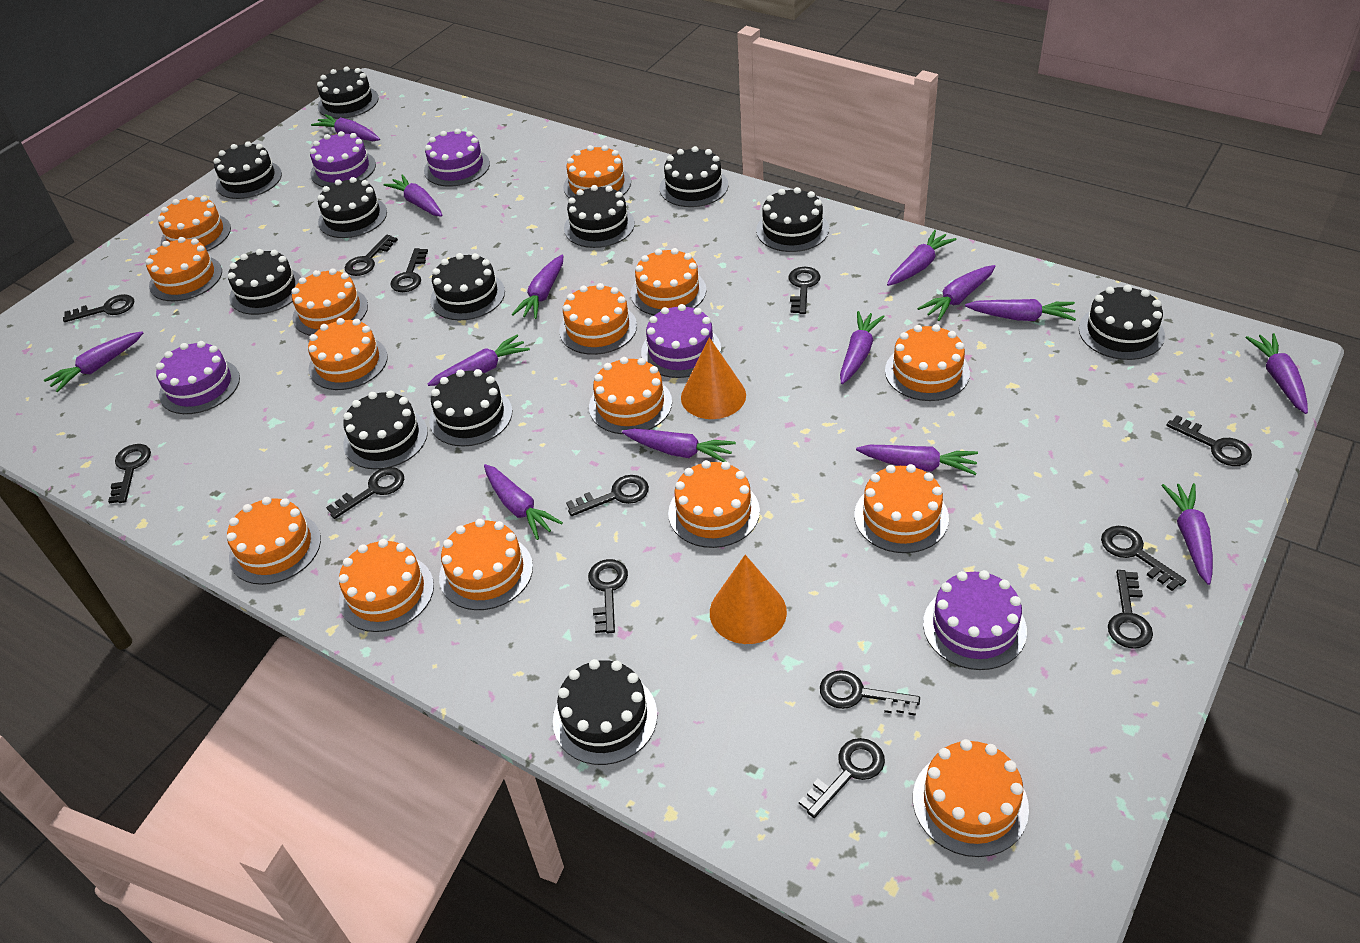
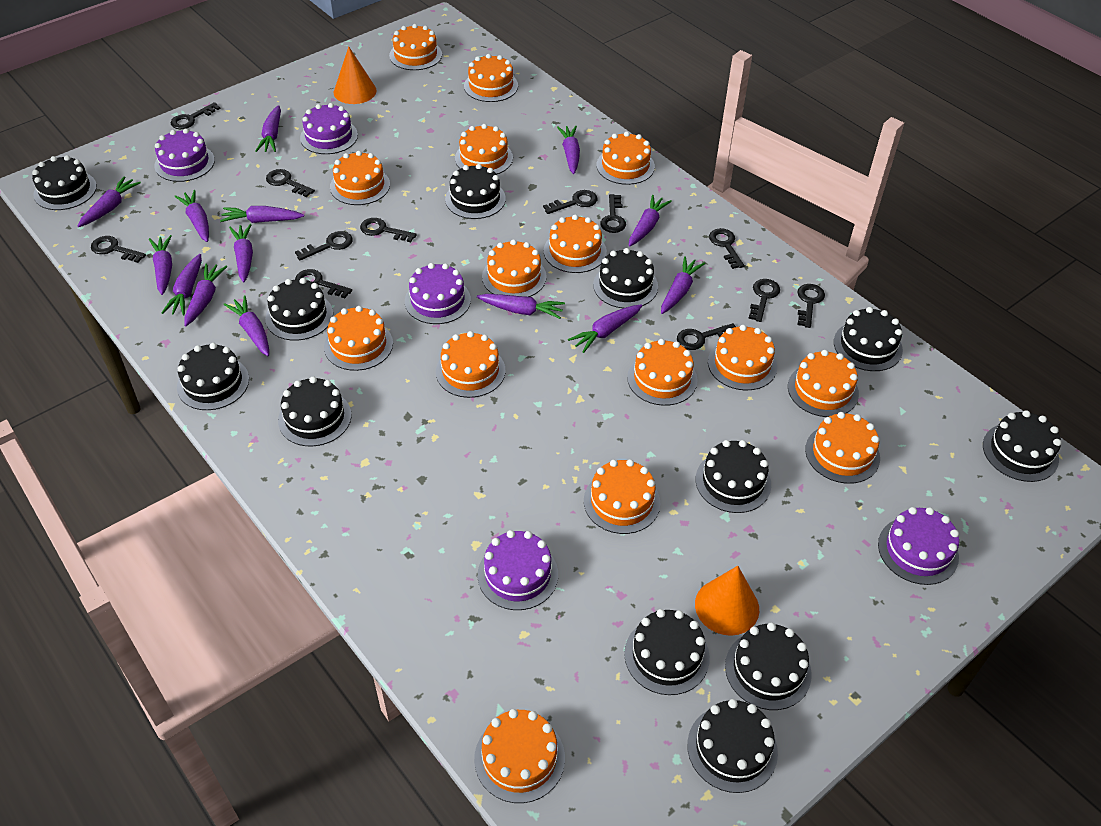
black key: [63,294,134,322] [108,444,151,503] [326,467,404,519] [345,235,398,276] [390,248,428,292] [566,475,649,516] [588,559,628,633] [789,267,820,314] [799,738,885,818] [820,670,920,716] [1101,526,1186,591] [1108,570,1153,649] [1166,415,1252,466] = 13 -> [91,236,146,263] [171,102,221,129] [266,169,315,197] [295,231,353,260] [295,269,352,298] [360,218,417,242] [543,190,597,214] [600,194,626,233] [677,323,736,350] [709,228,744,269] [748,279,780,322] [797,284,825,328] = 12

